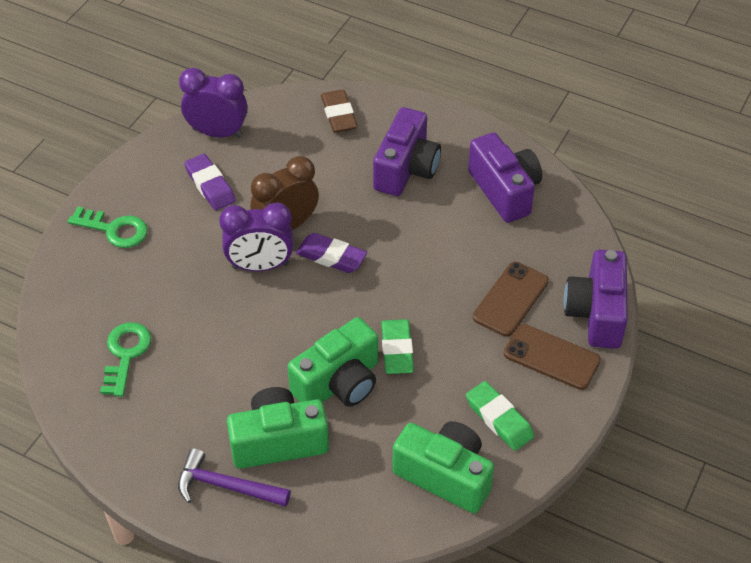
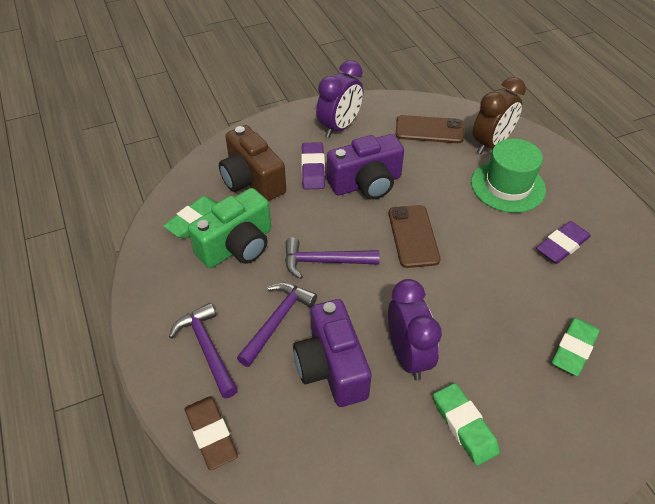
brown camera: none = 0 -> [219,125,286,201] = 1
green camera: [227,387,329,469] [288,317,378,407] [392,421,494,513] = 3 -> [188,188,271,268] = 1
green eraser: [381,319,414,374] [466,381,534,451] = 2 -> [163,196,217,238] [433,383,500,466] [552,318,600,376] = 3
green hat: none = 0 -> [471,139,546,213] = 1
green key: [68,207,148,248] [100,322,151,397] = 2 -> none = 0
purple camera: [373,107,441,196] [468,132,542,223] [564,250,628,349] = 3 -> [293,299,372,407] [327,134,404,199] = 2
purple hammer: [178,448,291,507] = 1 -> [169,303,238,398] [237,282,317,367] [285,238,380,279] = 3

